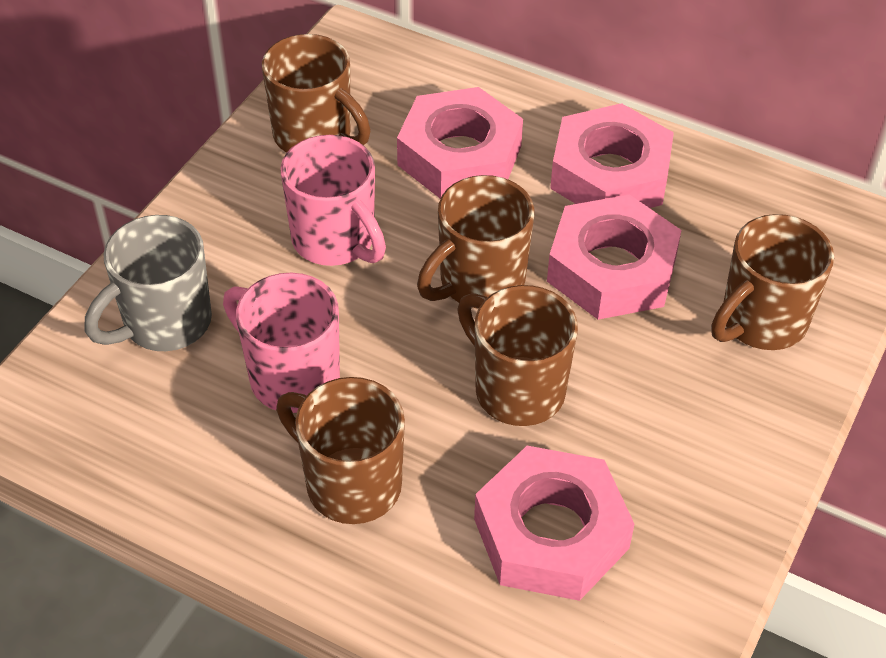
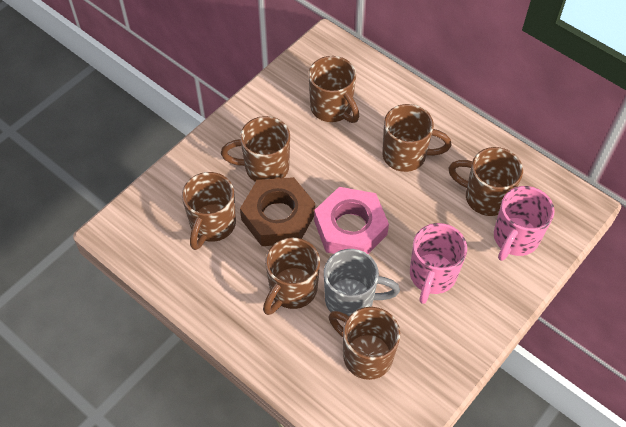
brown mug: [262,34,371,152] [276,377,405,524] [417,175,534,308] [457,285,578,426] [711,214,834,350] = 5 -> [182,172,236,250] [221,116,290,182] [263,238,320,315] [308,56,359,123] [329,307,400,380] [382,104,451,172] [449,147,523,216] = 7
brown nut: none = 0 -> [240,177,315,246] = 1
pink nut: [397,87,523,199] [474,446,634,601] [547,194,682,320] [550,103,674,208] = 4 -> [314,187,389,254] = 1

